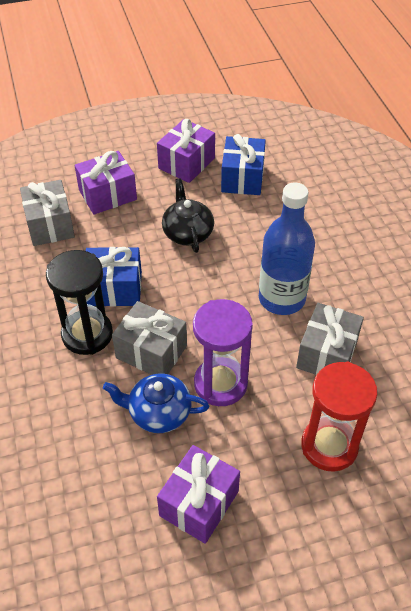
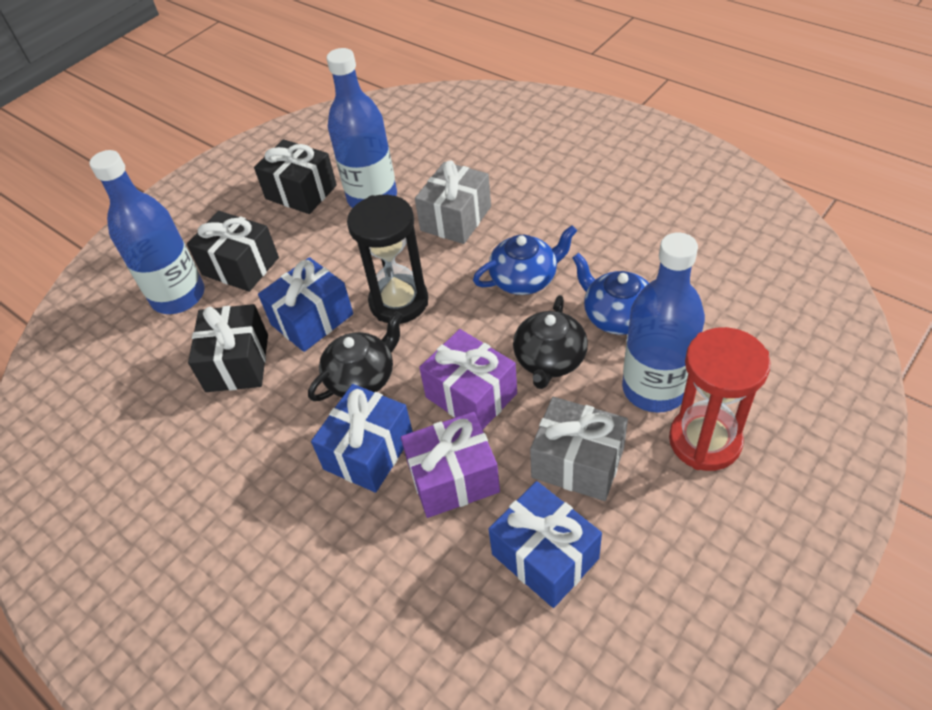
black gift: none = 0 -> [187,211,279,292] [188,304,268,392] [254,139,337,214] = 3
black teapot: [162,178,214,253] = 1 -> [308,311,403,401] [513,295,588,389] = 2
blue bottle: [259,183,315,315] = 1 -> [90,150,205,314] [327,48,397,208] [622,232,705,413] = 3
blue gift: [86,247,142,307] [221,134,266,195] = 2 -> [258,257,353,352] [311,384,413,493] [488,481,602,608] = 3
blue teapot: [103,374,210,433] = 1 -> [473,225,577,295] [572,253,649,335] = 2
grey gift: [20,180,75,246] [112,301,187,375] [296,303,364,375] = 3 -> [415,161,491,244] [530,397,628,501] = 2
purple gift: [75,151,137,215] [157,119,215,183] [157,445,240,544] = 3 -> [401,412,500,518] [419,329,517,430] = 2
purple hourglass: [193,299,253,406] = 1 -> none = 0

